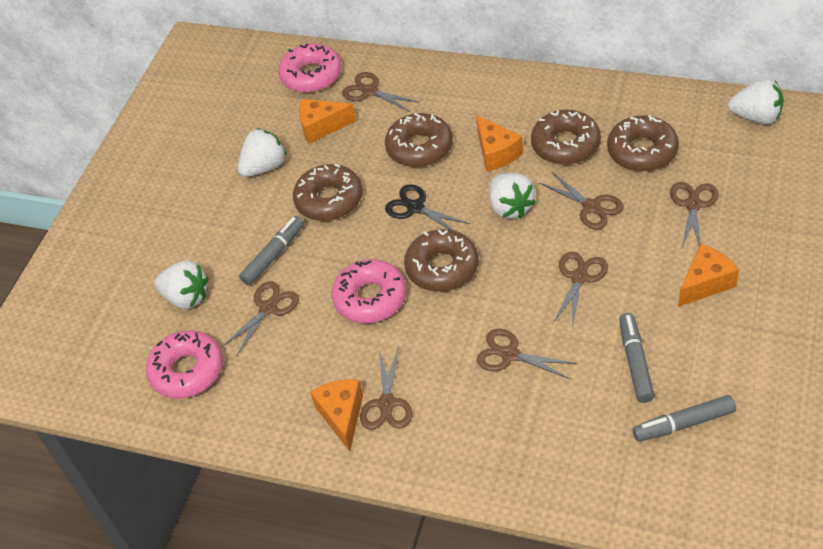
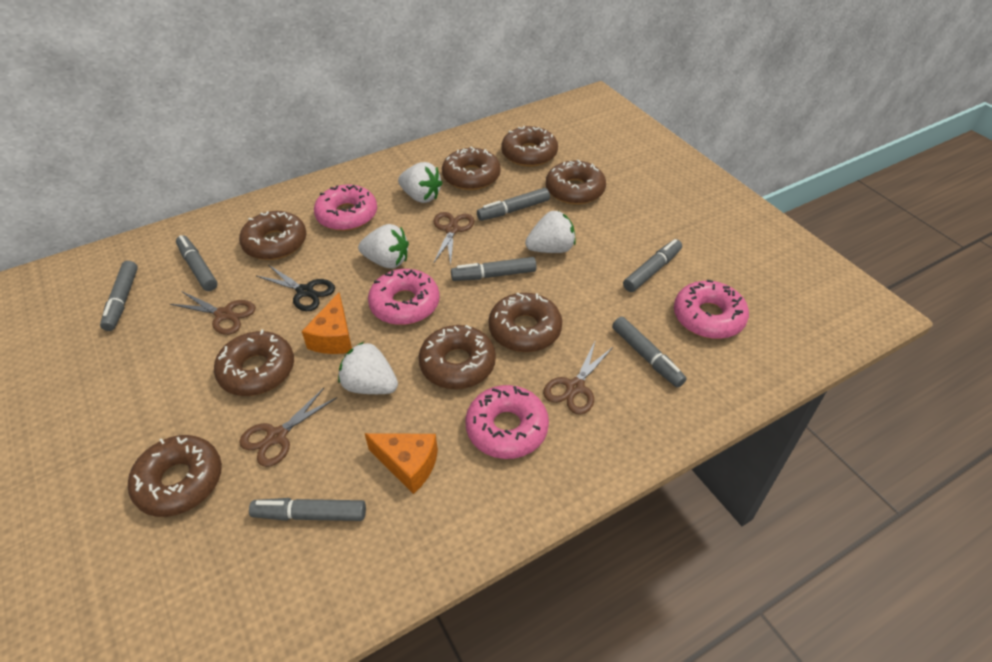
brown donut: [293,164,363,221] [385,113,453,167] [404,229,478,292] [531,110,601,165] [607,115,679,171] = 5 -> [128,435,222,517] [214,329,294,396] [239,211,307,260] [419,325,496,389] [442,147,501,190] [489,293,562,352] [502,126,558,167] [546,160,606,205] = 8
brown scissors: [221,281,299,357] [342,72,420,112] [360,347,412,430] [476,329,577,379] [540,172,624,229] [553,252,608,328] [670,182,718,250] = 7 -> [170,291,256,335] [239,388,337,467] [433,212,475,265] [543,340,613,415] = 4
grey marker: [239,216,305,286] [619,313,655,403] [633,395,736,442] = 3 -> [100,261,138,331] [176,235,217,291] [249,498,366,521] [451,257,537,281] [477,188,550,221] [612,317,687,387] [623,239,682,292] = 7
orange cheese: [299,99,356,144] [310,379,363,451] [476,115,523,172] [678,244,739,307] = 4 -> [302,292,352,354] [364,433,438,494] = 2
pink donut: [146,330,223,399] [278,44,342,93] [332,259,407,323] = 3 -> [314,185,377,231] [368,269,440,325] [465,385,549,459] [674,280,749,339] = 4

